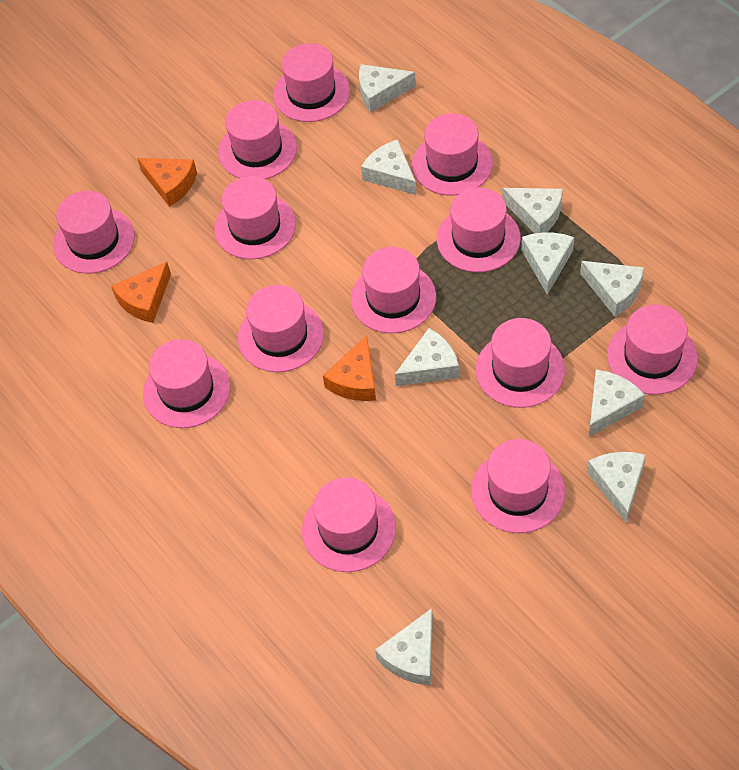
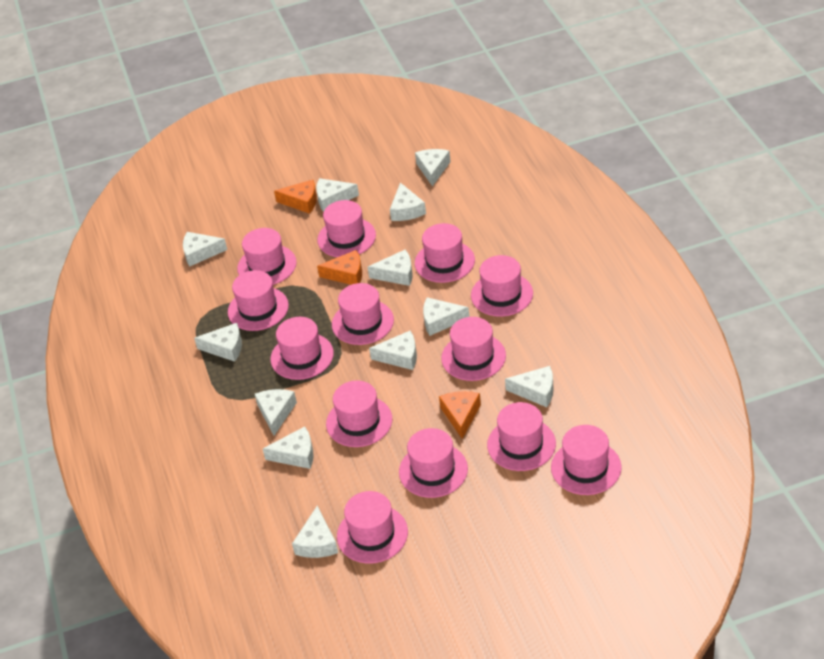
white cheese: [359,64,416,112] [361,139,417,195] [375,608,433,685] [395,328,459,386] [502,188,563,234] [521,232,574,295] [580,261,644,317] [587,452,646,523] [589,369,645,437] = 9 -> [183,232,227,267] [194,323,242,362] [255,389,297,436] [263,426,314,469] [292,505,338,558] [316,178,359,212] [367,249,413,286] [369,331,417,370] [390,183,426,221] [415,149,451,187] [423,297,469,336] [505,366,554,407] = 12

